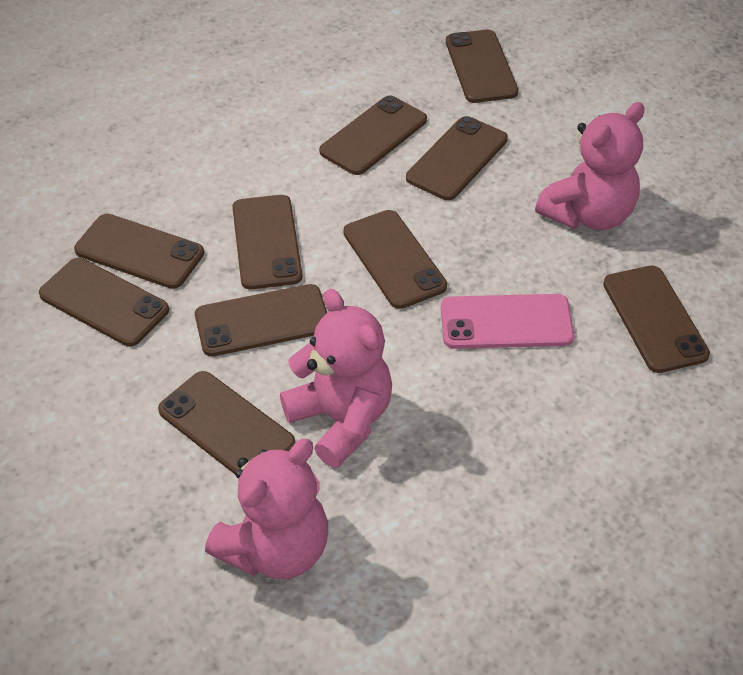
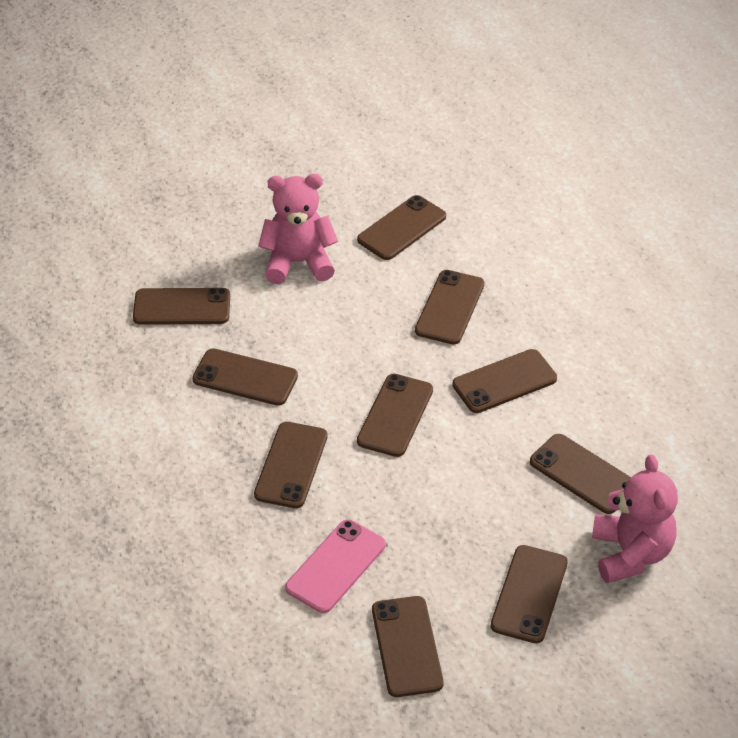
pink teddy bear: [205,439,328,579] [280,289,392,468] [535,102,644,230] = 3 -> [258,174,338,284] [592,454,678,583] = 2

